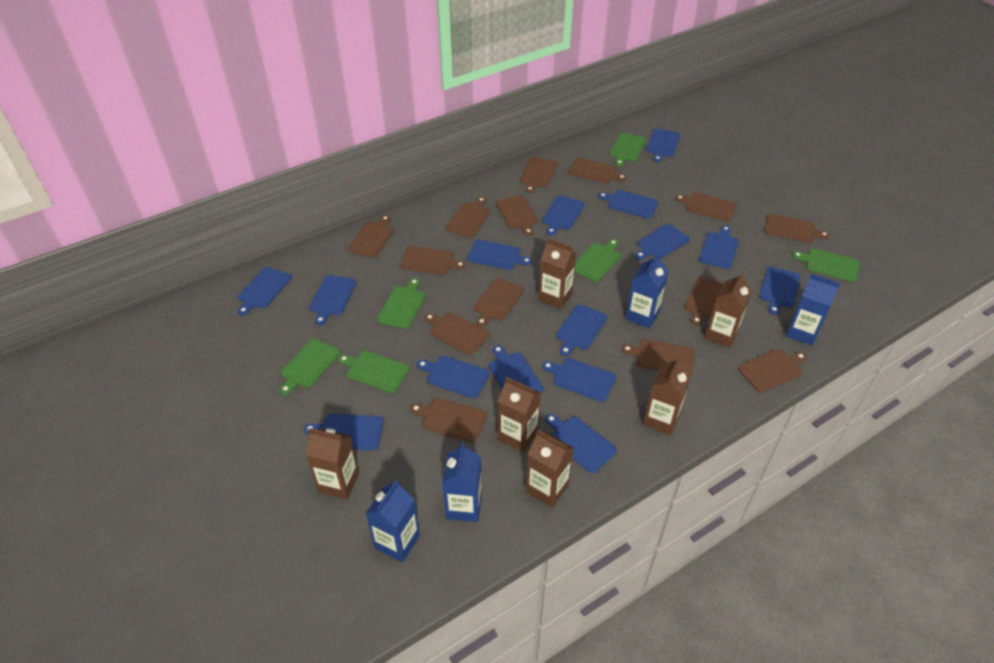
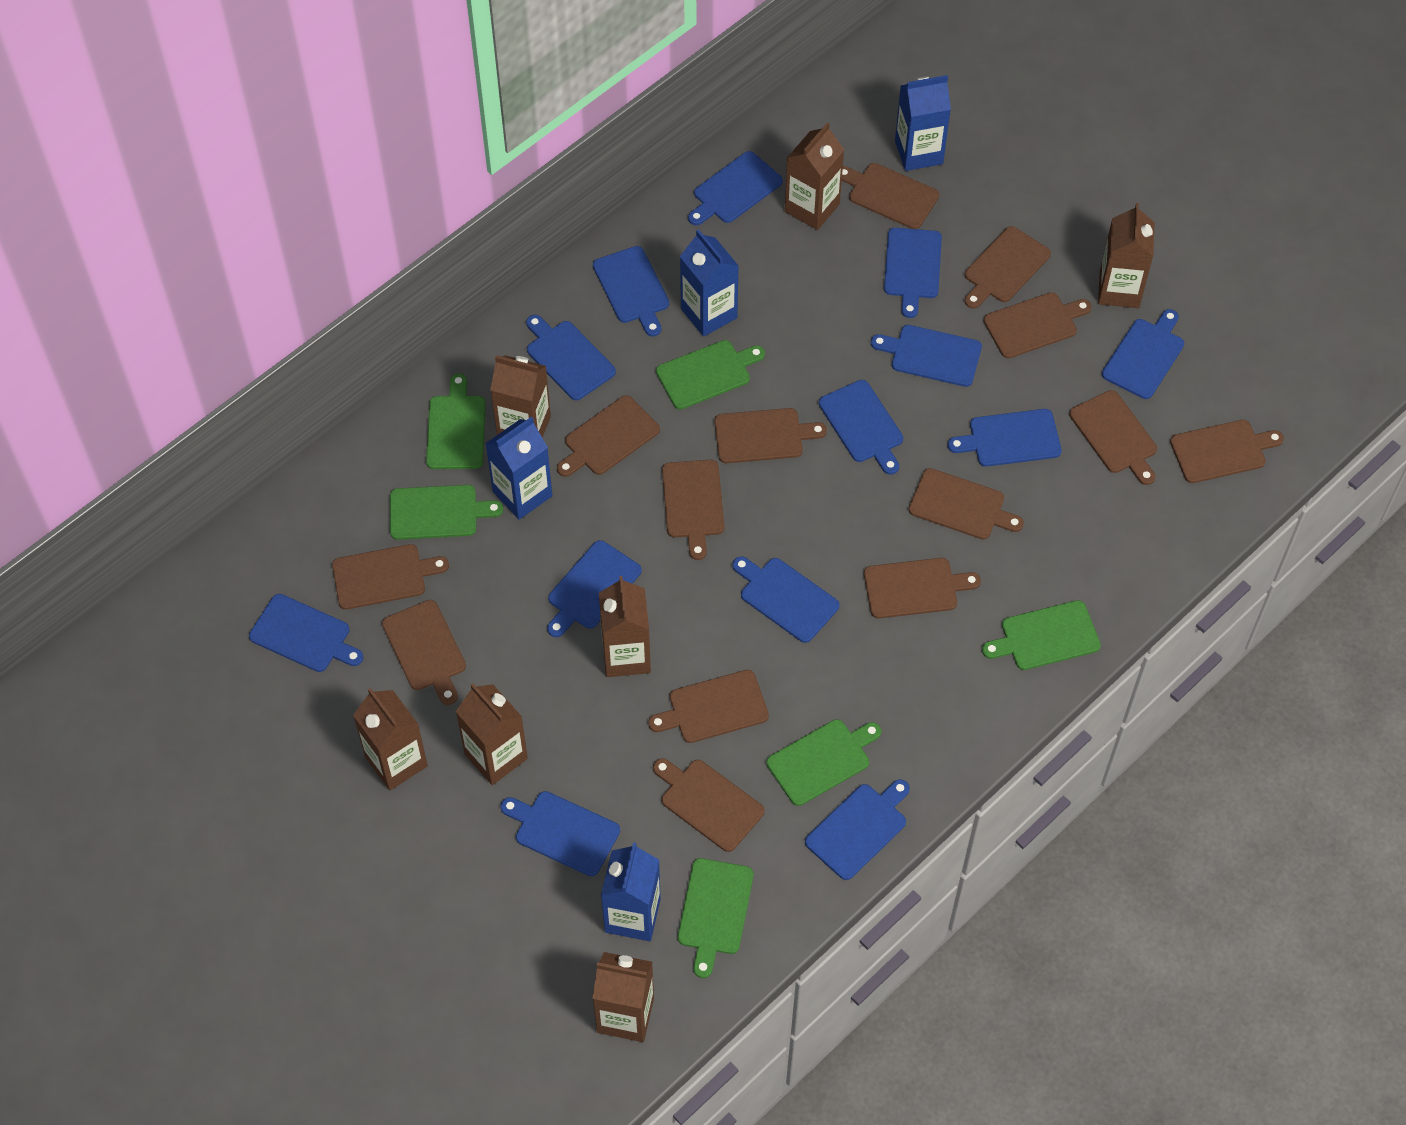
blue cutting board: [238,267,292,316] [304,414,384,450] [309,275,357,325] [417,356,490,398] [467,240,532,270] [489,345,544,393] [542,196,585,236] [542,358,616,402] [545,414,617,473] [556,304,607,356] [598,190,658,219] [635,224,690,260] [646,129,680,162] [699,225,739,269] [759,266,801,315] = 15 -> [249,594,364,672] [500,791,620,876] [526,315,616,400] [547,540,642,637] [593,246,669,337] [688,151,783,225] [732,556,840,643] [805,779,910,880] [819,380,903,475] [871,325,982,387] [884,228,942,318] [948,409,1062,467] [1102,309,1184,399] = 13
brown carton: [306,428,359,499] [498,377,541,452] [526,430,574,507] [539,238,577,309] [643,356,691,435] [704,272,752,348] = 6 -> [353,688,428,790] [456,683,528,785] [490,355,551,437] [593,952,654,1042] [599,576,651,677] [785,122,844,230] [1098,203,1155,308] = 7

